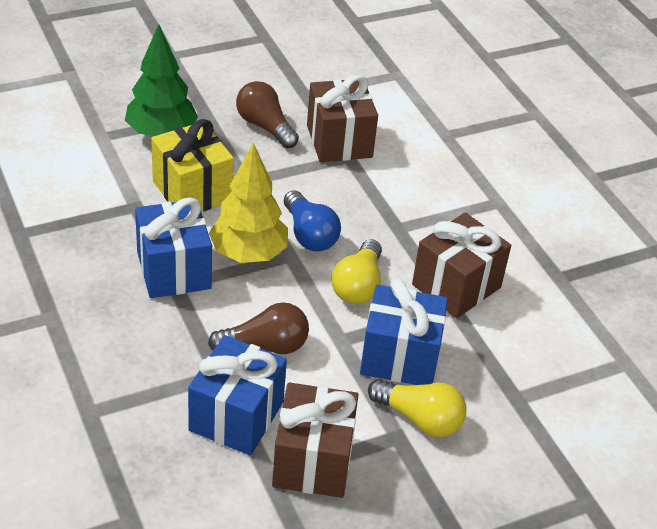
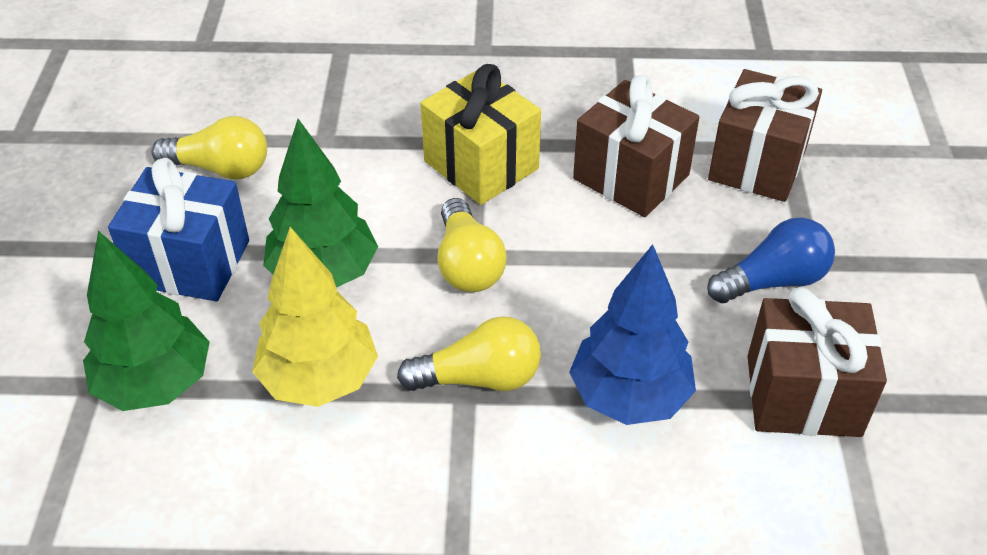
blue gift: [135,198,212,298] [188,335,287,455] [360,279,448,385] = 3 -> [108,158,249,301] = 1
blue tree: none = 0 -> [569,244,696,425] = 1
brown light bulb: [208,302,309,354] [236,81,299,148] = 2 -> none = 0
green tree: [125,24,198,136] = 1 -> [83,231,210,411] [263,119,378,288] = 2
yellow light bulb: [332,239,382,304] [368,379,466,437] = 2 -> [152,116,267,180] [397,316,541,391] [437,198,507,292] = 3

